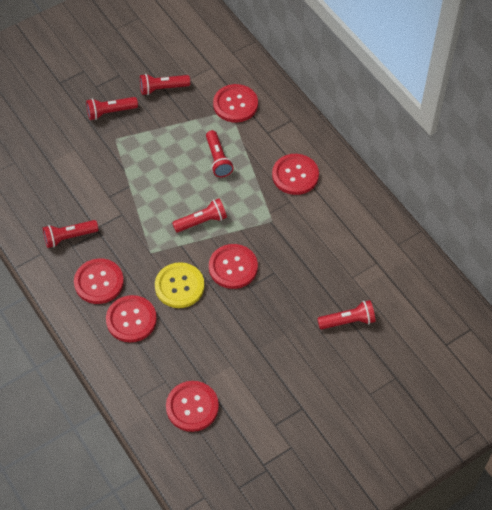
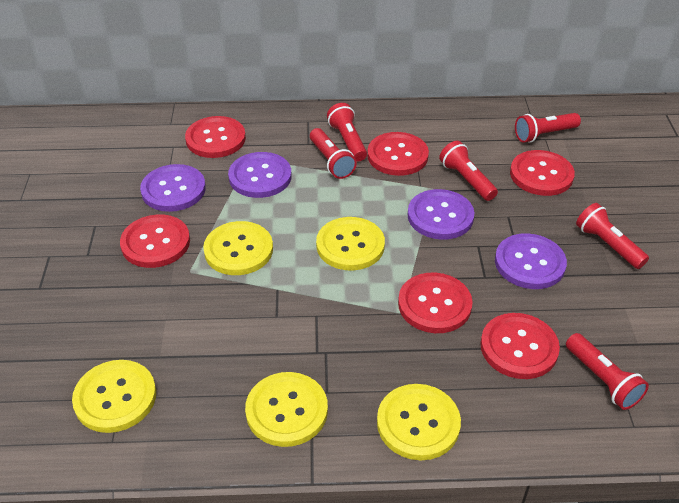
purple button: none = 0 -> [140,164,206,212] [228,152,292,198] [408,189,475,240] [495,233,567,289] = 4
yellow button: [155,262,204,308] = 1 -> [72,360,156,433] [203,221,273,275] [245,372,328,447] [316,217,385,271] [377,384,461,460] = 5

